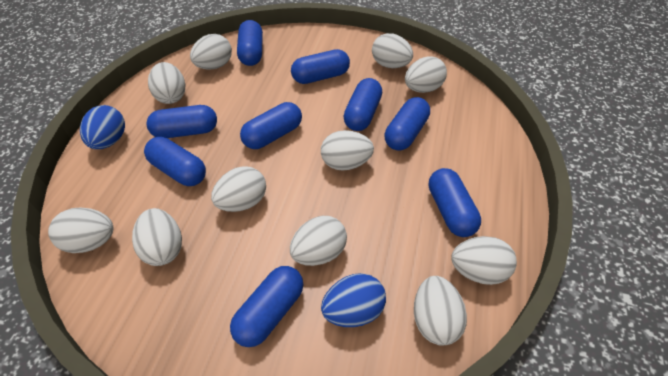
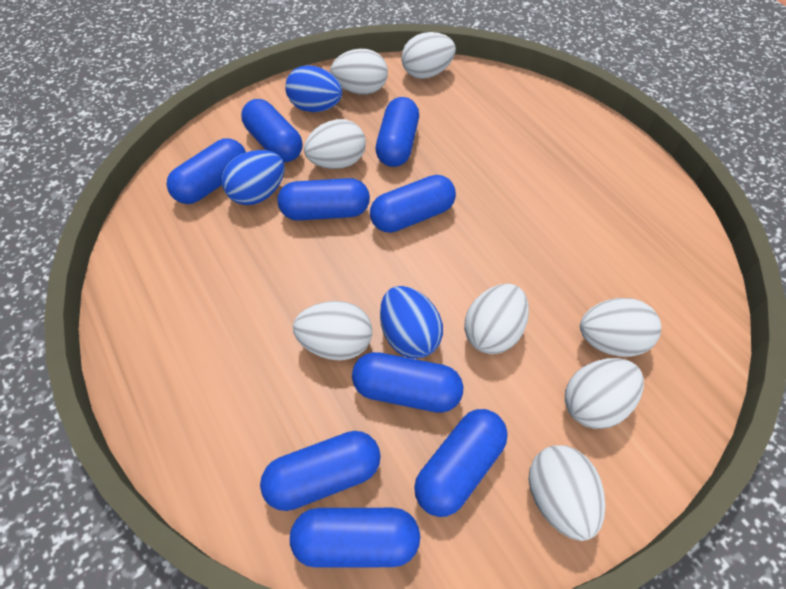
blue egg: [80,105,125,149] [321,273,386,327] = 2 -> [221,150,285,205] [285,65,342,112] [380,286,443,359] = 3
white egg: [48,208,113,253] [132,208,182,266] [148,62,186,104] [190,34,232,69] [211,166,266,212] [290,216,347,266] [321,130,374,171] [372,33,413,68] [405,56,447,93] [414,276,467,345] [451,236,517,285] = 11 -> [293,301,372,360] [304,119,366,169] [330,49,388,95] [401,32,456,79] [464,284,529,354] [528,445,605,541] [565,358,644,429] [580,298,661,357] = 8

